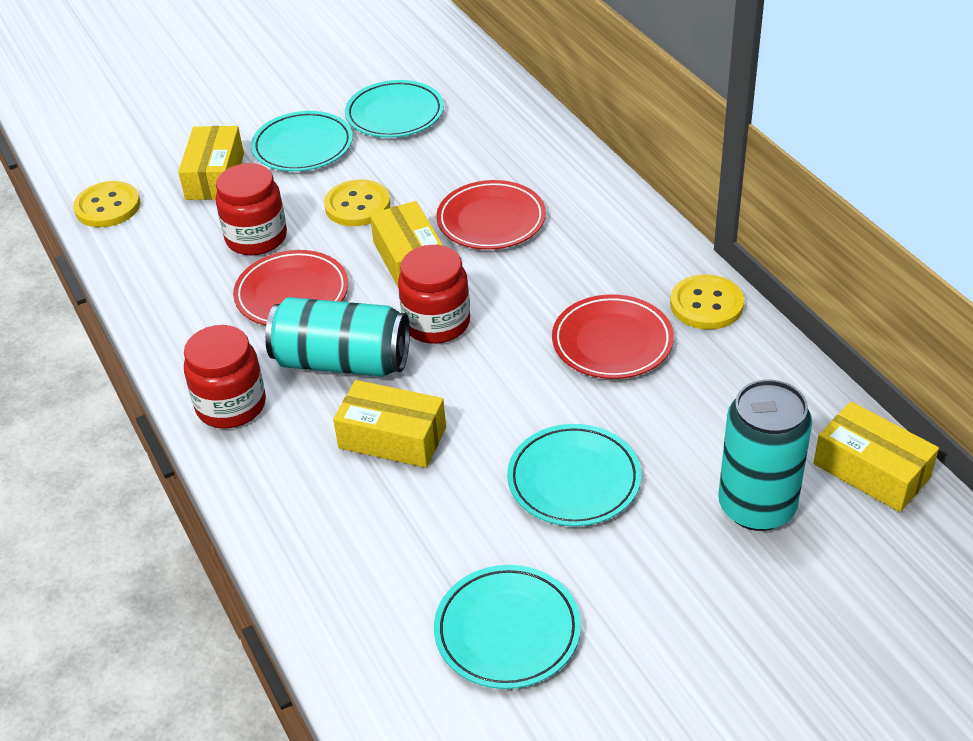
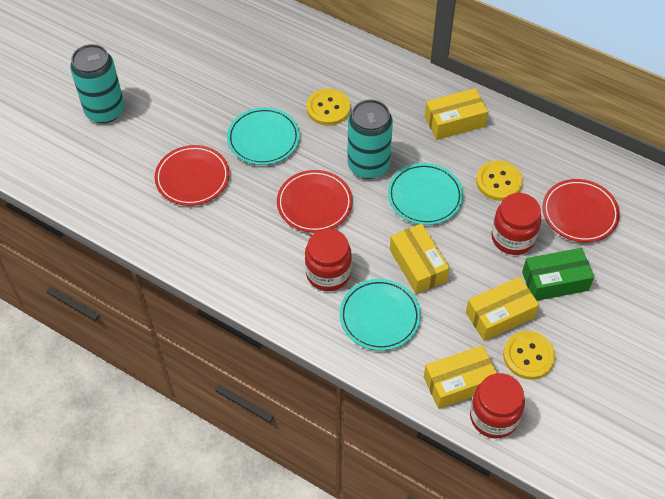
green box: none = 0 -> [522,248,594,301] = 1
turquoise plate: [251,111,353,171] [345,80,444,138] [434,565,581,689] [507,424,641,526] = 4 -> [227,107,300,165] [339,279,421,351] [388,163,463,225] = 3

